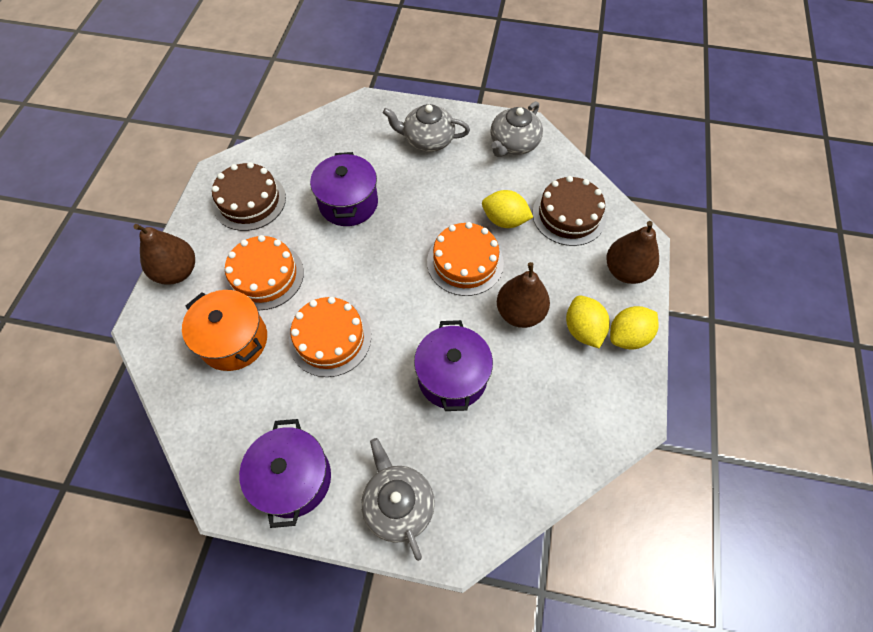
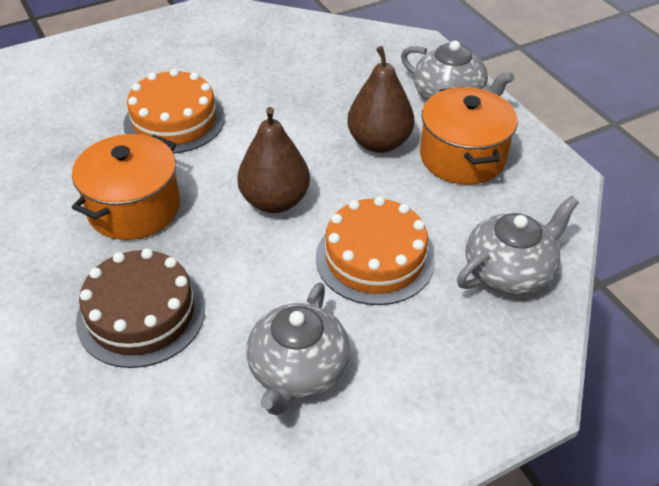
brown cake: [212,162,286,231] [532,176,606,246] = 2 -> [76,248,205,368] = 1
brown pear: [133,224,195,285] [497,262,550,328] [606,221,659,284] = 3 -> [237,107,310,213] [347,46,414,153] = 2
orange cake: [225,235,304,310] [289,297,371,377] [427,222,504,296] = 3 -> [123,69,225,154] [316,196,435,305] = 2
orange pot: [182,290,267,371] = 1 -> [72,134,180,240] [420,87,518,185] = 2
purple pot: [239,419,331,528] [310,152,378,226] [414,320,493,411] = 3 -> none = 0
yellow lemon: [482,190,533,228] [566,295,610,348] [610,306,659,350] = 3 -> none = 0

